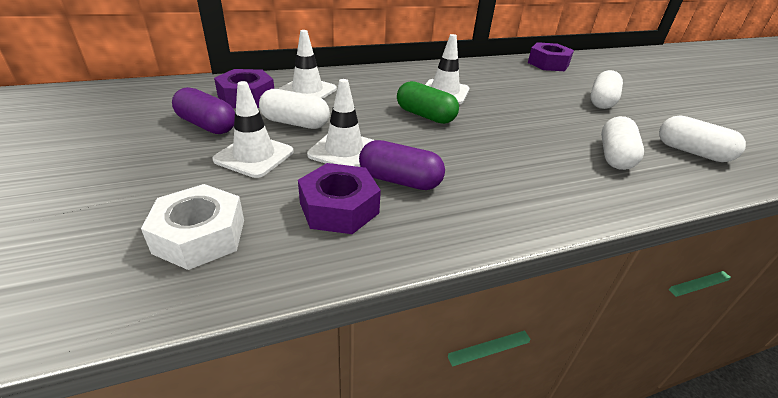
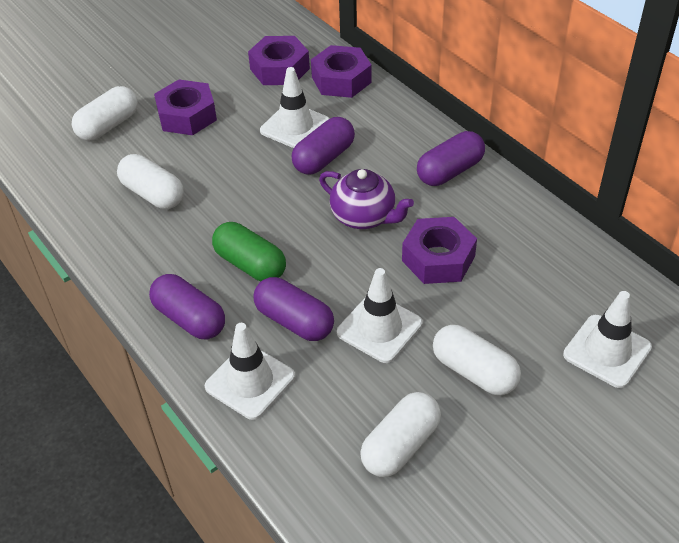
purple capsule: [172,87,235,134] [359,140,445,190] = 2 -> [149,274,225,339] [254,277,334,341] [292,117,355,175] [417,131,485,186] = 4
purple nut: [214,69,274,108] [298,163,381,234] [528,42,574,71] = 3 -> [154,80,217,135] [248,36,310,85] [311,45,372,98] [402,217,477,284] = 4
purple teapot: none = 0 -> [319,169,414,229] = 1
white nut: [141,184,244,270] = 1 -> none = 0

